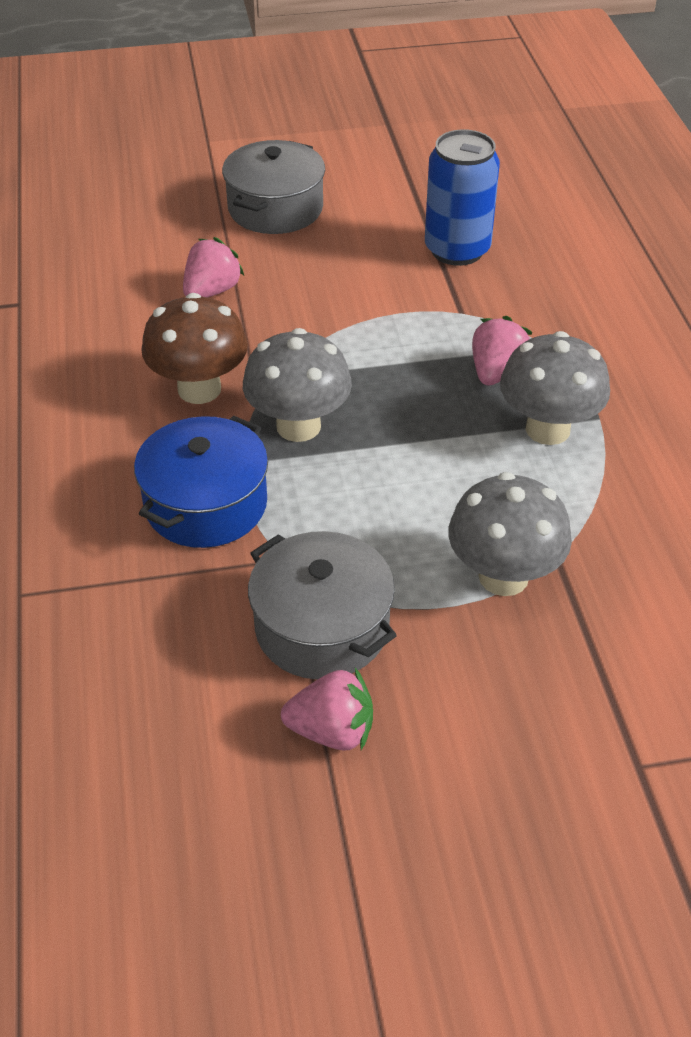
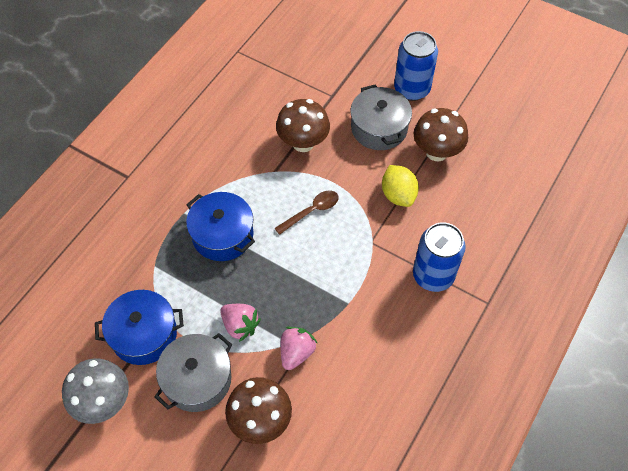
blue can: [425,129,500,266] = 1 -> [394,31,438,101] [413,222,466,292] = 2
blue pot: [134,416,268,548] = 1 -> [95,290,184,365] [186,192,255,261] = 2
brown mushroom: [141,293,248,404] = 1 -> [225,377,292,444] [276,99,330,152] [414,108,468,161] = 3
brown spoon: none = 0 -> [275,191,339,235] = 1
grey mushroom: [243,328,352,442] [448,472,572,596] [500,331,610,445] = 3 -> [62,358,129,424] = 1
pink strawberry: [183,237,244,298] [281,668,373,751] [472,316,533,386] = 3 -> [220,304,261,342] [280,327,317,370] = 2
yellow lemon: none = 0 -> [382,165,419,207] = 1

